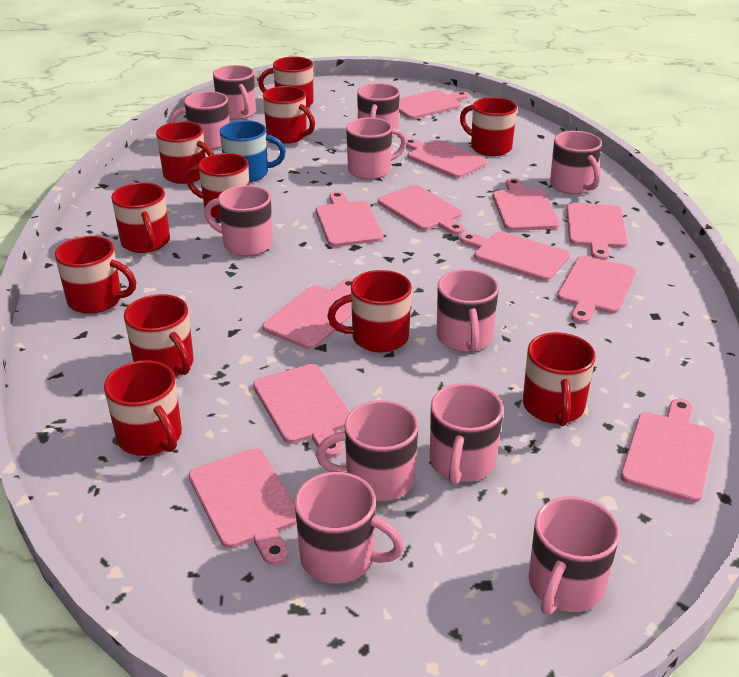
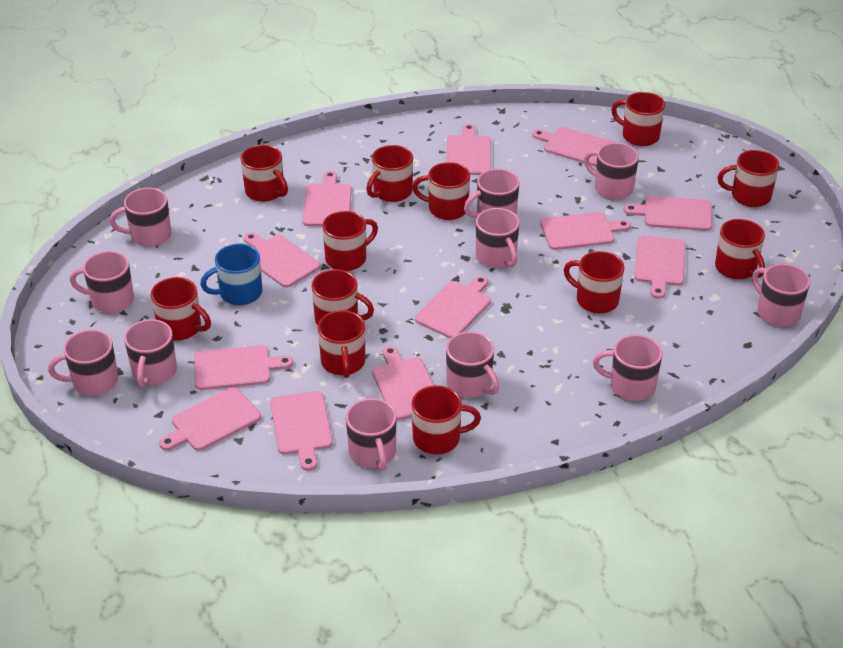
red mug: [55,236,136,314] [104,360,182,456] [111,182,170,253] [124,294,194,377] [156,121,214,184] [186,153,250,219] [258,56,314,108] [263,86,315,144] [327,270,412,352] [460,97,517,156] [523,332,596,426] = 11 -> [151,277,211,341] [241,145,288,202] [312,269,374,325] [318,310,365,378] [322,211,378,271] [366,145,413,202] [412,162,470,220] [412,385,481,454] [564,251,625,313] [611,92,665,146] [715,219,765,279] [717,150,779,207] = 12

